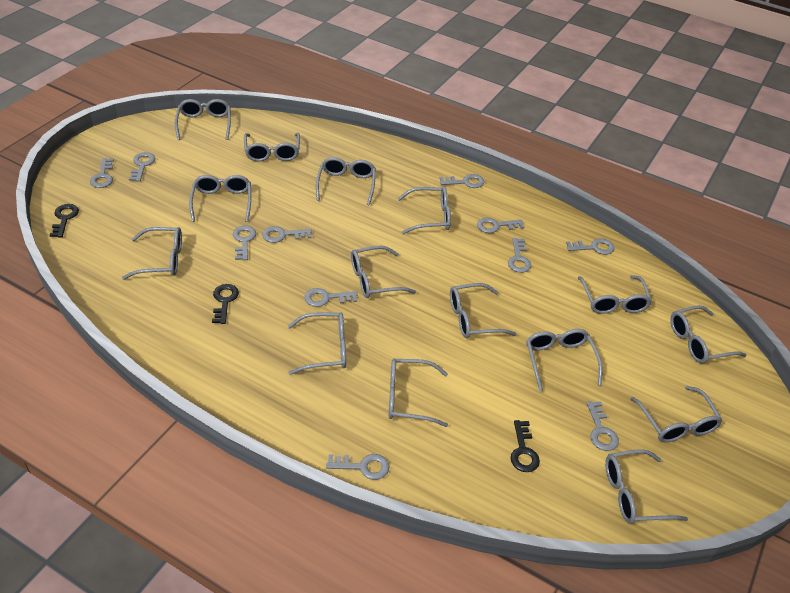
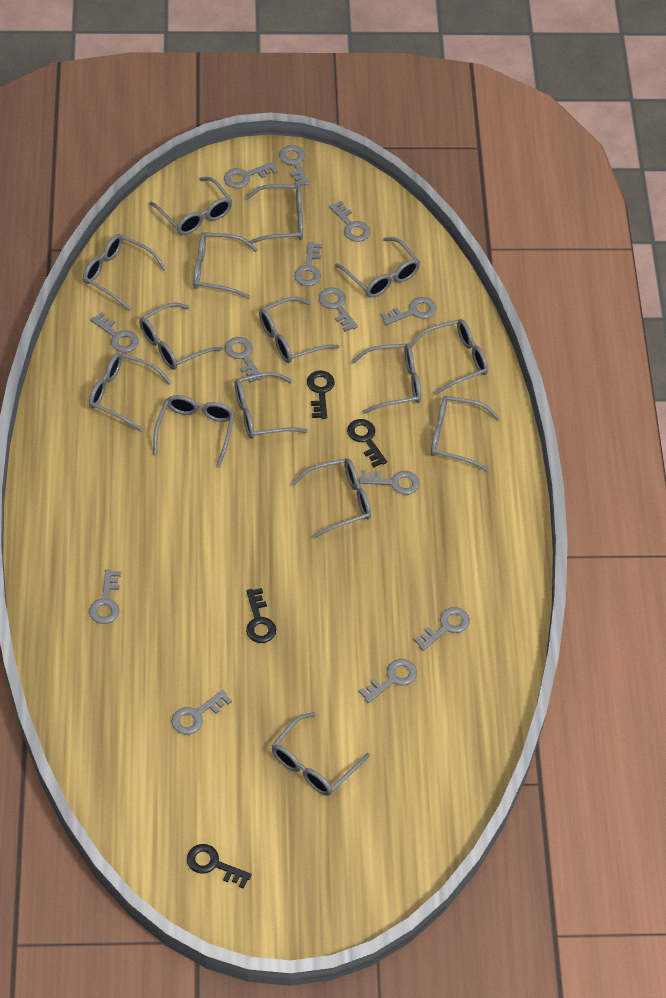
black key: [50,204,79,237] [212,284,239,324] [510,420,540,472] = 3 -> [187,844,252,889] [246,588,276,643] [307,371,335,419] [347,419,387,467] = 4
grey key: [90,158,114,188] [129,152,155,182] [233,226,256,260] [262,226,312,243] [305,288,358,307] [326,454,389,480] [440,174,485,188] [477,218,524,233] [508,238,531,273] [566,238,615,255] [587,401,619,451] = 11 -> [89,569,121,624] [91,312,139,353] [172,690,232,735] [224,162,278,188] [225,337,263,383] [279,145,310,186] [294,242,322,286] [319,287,358,332] [329,201,370,242] [359,470,420,495] [359,659,417,703] [380,297,436,325] [414,607,470,651] = 13

